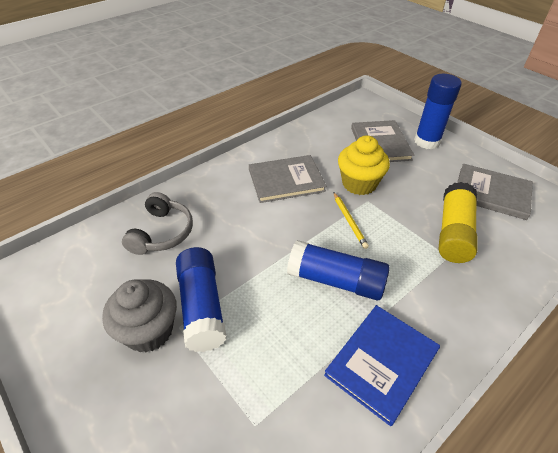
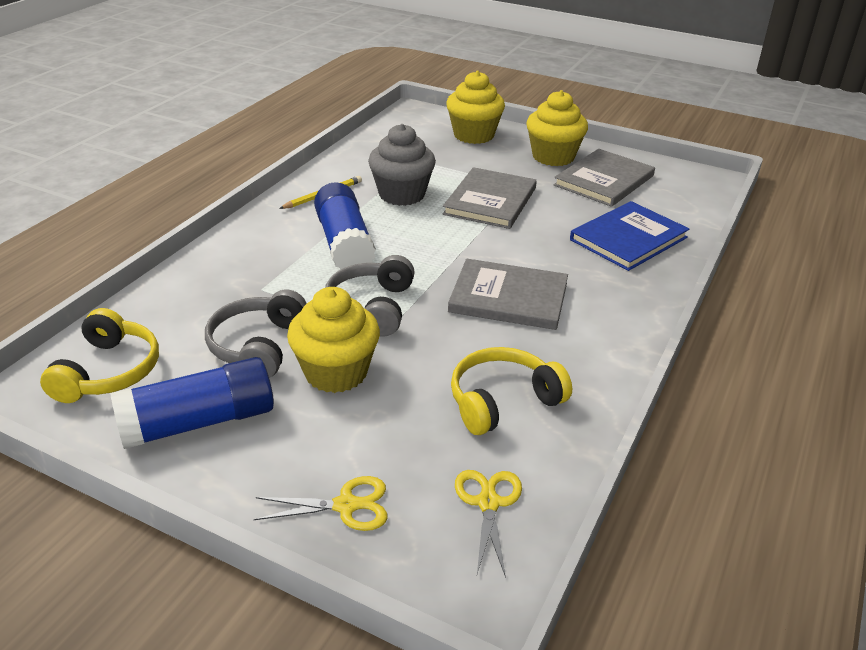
blue glue stick: [176,247,227,352] [287,240,390,301] [414,74,462,150] = 3 -> [110,357,274,449] [314,182,376,269] = 2
grey headphones: [122,192,193,255] = 1 -> [205,290,307,378] [325,255,415,336] = 2
yellow cupcake: [338,135,390,195] = 1 -> [287,287,380,393] [446,71,505,144] [526,90,588,166] = 3
yellow glue stick: [439,182,478,263] = 1 -> none = 0
yellow headphones: none = 0 -> [40,308,159,403] [451,347,572,435] = 2
yellow scissors: none = 0 -> [254,476,388,531] [455,470,522,578] = 2

